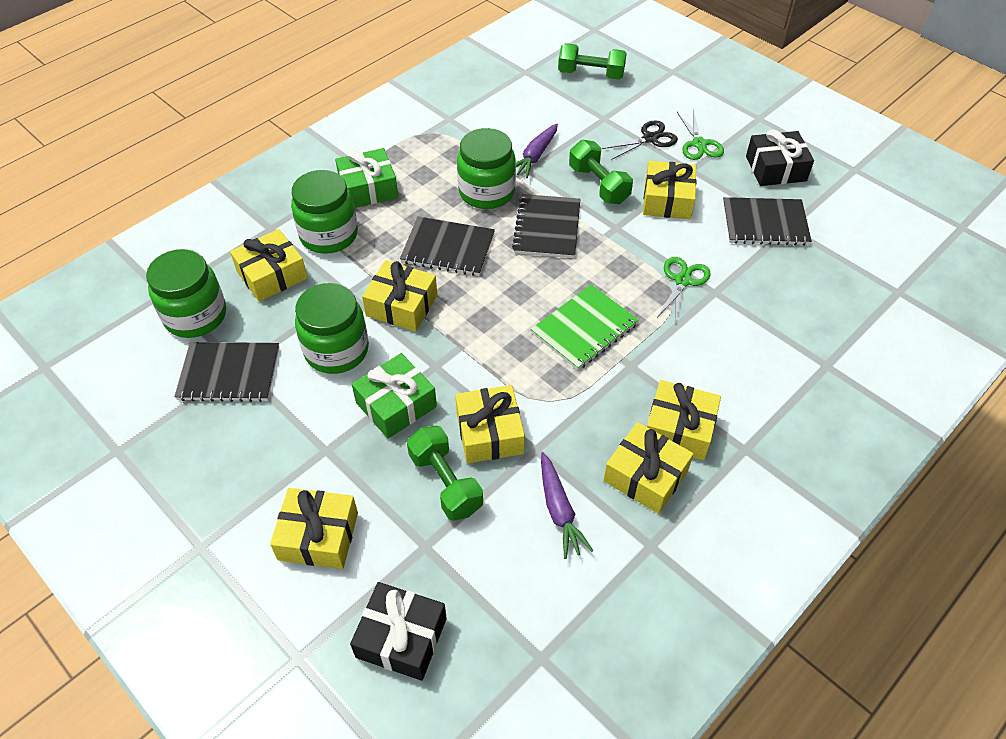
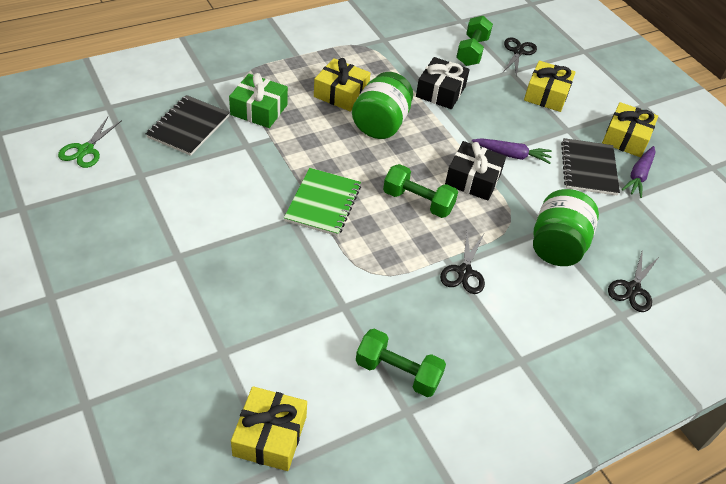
black notebook: [175,342,279,402] [400,216,495,276] [512,194,581,258] [723,197,812,246] = 4 -> [146,95,230,156] [561,138,620,196] = 2
black scissors: [602,121,678,160] = 1 -> [440,232,485,294] [503,37,537,77] [608,249,660,312] = 3
green gift: [335,148,398,208] [352,353,437,439] = 2 -> [229,73,288,128] = 1
green jar: [146,249,226,338] [291,170,358,254] [295,283,369,374] [457,128,516,209] = 4 -> [352,72,413,139] [533,189,599,266] = 2
green scissors: [656,257,711,322] [677,110,724,160] = 2 -> [58,117,122,168] = 1
yellow gift: [230,229,308,302] [270,488,358,569] [362,260,437,332] [455,385,525,463] [603,422,694,514] [643,161,697,219] [647,380,721,460] = 7 -> [231,386,307,471] [314,58,371,112] [524,61,576,112] [602,102,658,157] = 4

